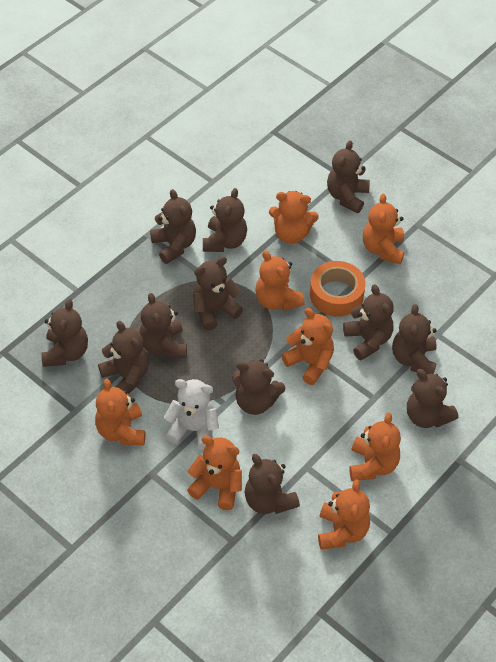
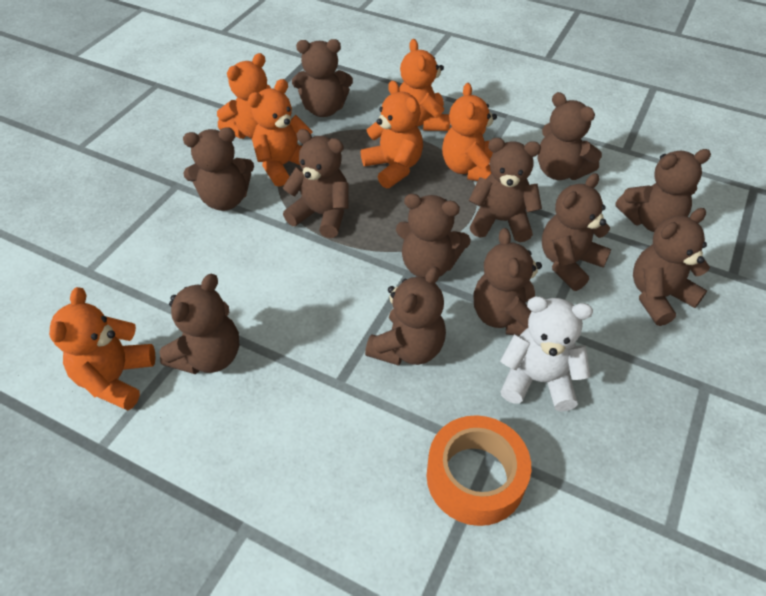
orange teddy bear: [95,379,145,445] [187,436,242,510] [255,250,305,311] [269,191,319,244] [281,308,334,385] [318,479,370,550] [349,413,401,481] [363,194,404,264] = 8 -> [49,287,156,410] [217,53,271,139] [248,79,313,187] [361,81,423,189] [399,39,450,131] [442,83,497,181] = 6

